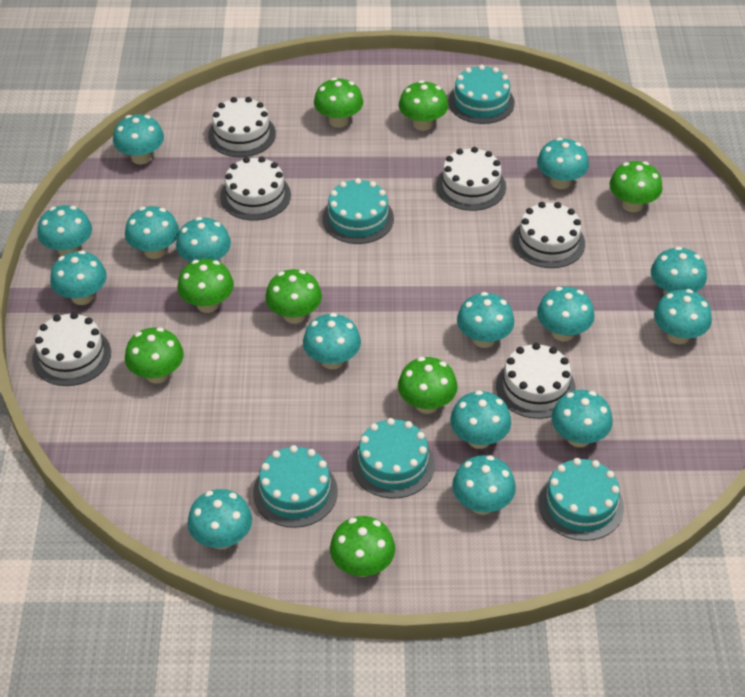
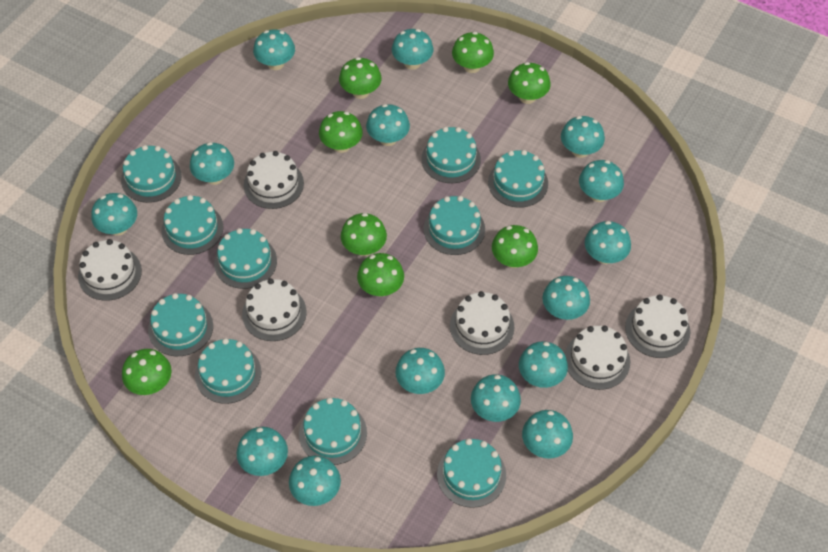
turquoise cake: [253,445,338,528] [322,178,394,244] [352,418,435,498] [448,65,515,124] [538,458,624,541] = 5 -> [121,145,182,203] [148,293,213,356] [161,195,223,255] [195,338,261,404] [214,228,277,289] [299,398,367,465] [421,127,481,183] [424,196,485,255] [437,438,506,508] [488,150,548,208] = 10

